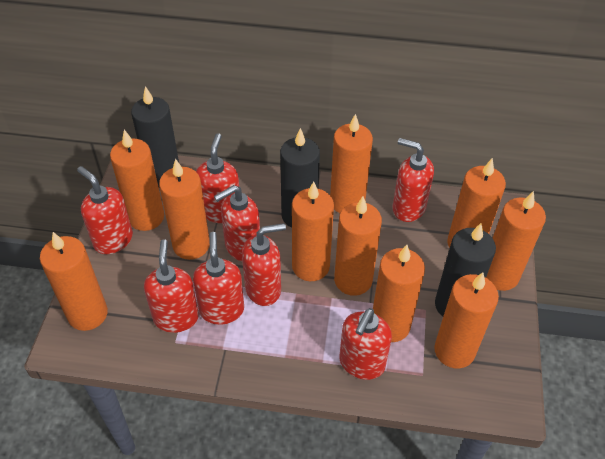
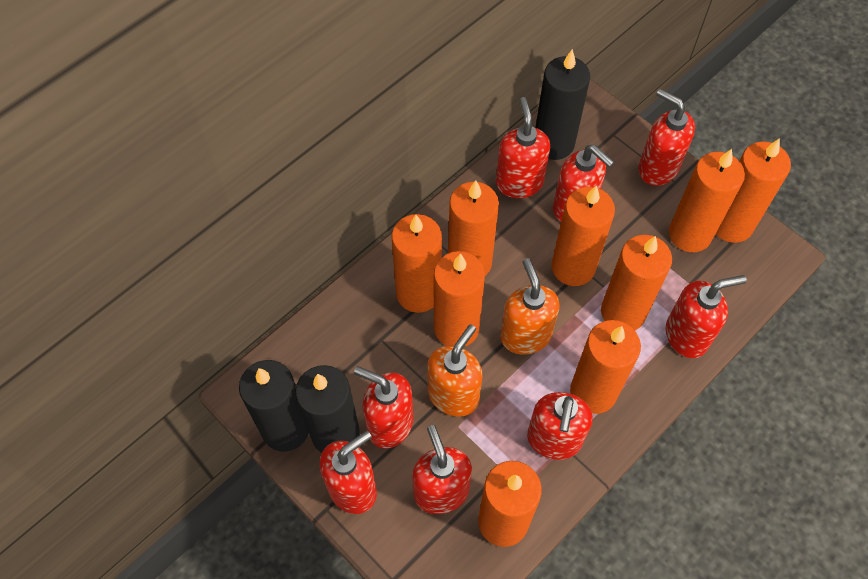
orange candle: [40,232,108,331] [110,130,164,231] [159,159,210,260] [292,181,334,281] [330,114,373,213] [334,197,382,296] [373,245,425,342] [434,272,499,369] [447,158,506,248] [486,191,546,291] = 10 -> [392,214,442,313] [434,251,485,347] [448,181,499,276] [478,461,542,547] [551,185,615,286] [570,320,641,414] [601,235,672,330] [669,149,745,252] [716,138,791,243] = 9
orange soap dispenser: none = 0 -> [427,324,483,417] [500,258,560,355] = 2

